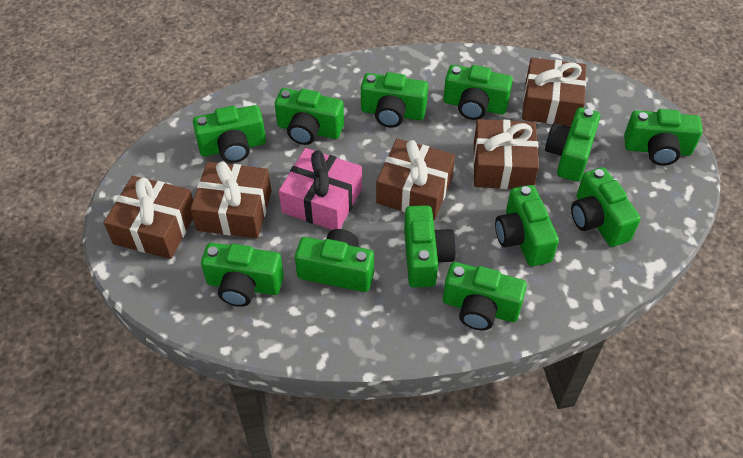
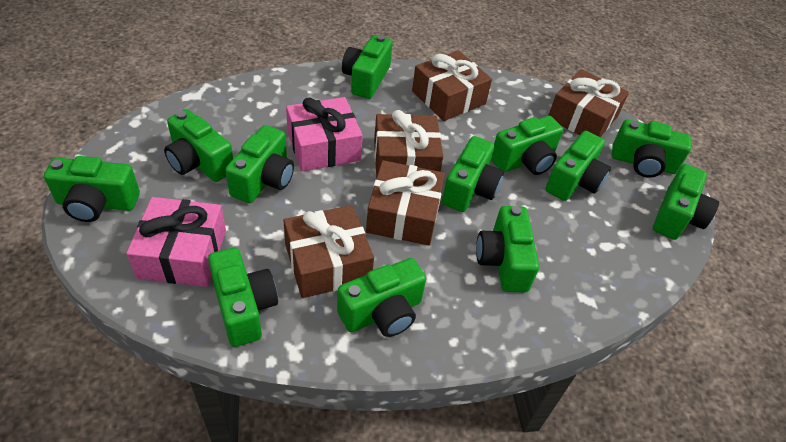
pink gift: [279,148,362,230] = 1 -> [126,197,226,287] [286,97,363,171] = 2

